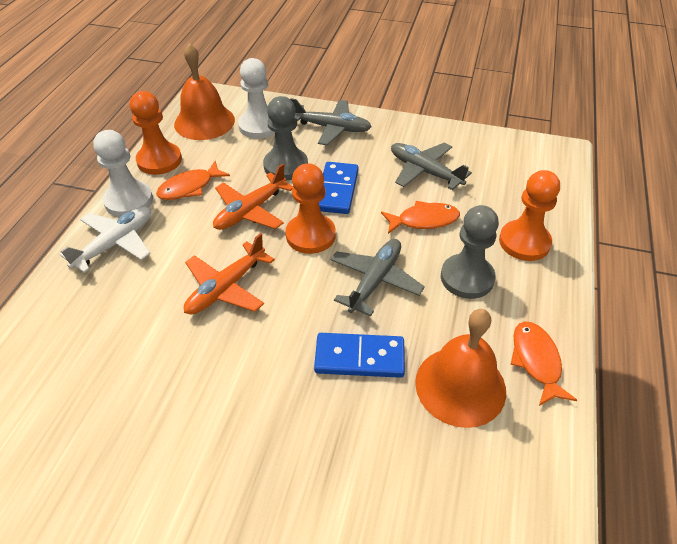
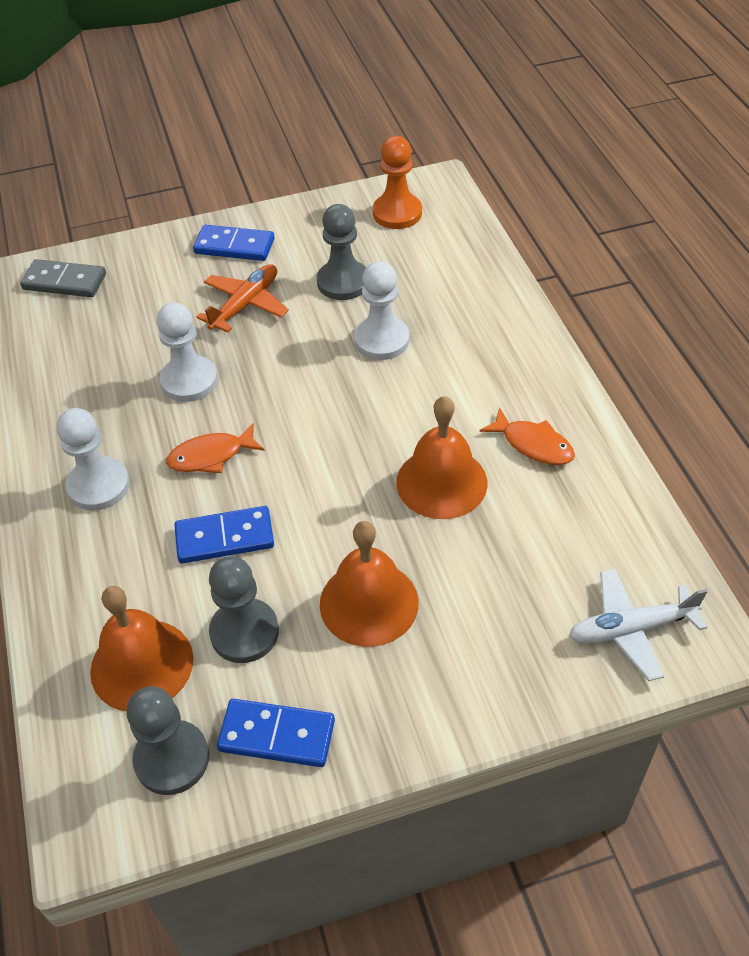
blue domino: [314,333,405,378] [319,162,359,214] = 2 -> [174,506,274,563] [193,225,275,261] [217,699,335,767] = 3
grey domino: none = 0 -> [20,259,106,297] = 1
grey pawn: [263,96,308,180] [441,205,499,299] = 2 -> [126,686,209,795] [209,556,279,663] [317,204,366,300] = 3
grey plane: [290,98,372,145] [330,239,425,316] [391,143,472,190] = 3 -> none = 0
orange bell: [174,43,235,140] [415,309,506,428] = 2 -> [90,586,193,711] [320,521,419,647] [396,396,487,519] = 3
orange fish: [156,161,230,200] [381,201,460,234] [510,321,577,406] = 3 -> [166,423,265,473] [479,408,575,465] = 2
orange pawn: [130,91,182,175] [286,163,336,254] [499,170,560,261] = 3 -> [373,136,422,229] = 1
orange plane: [184,233,275,315] [213,164,293,230] = 2 -> [196,264,289,333] = 1
white pawn: [93,130,153,217] [238,58,275,139] = 2 -> [56,408,130,511] [157,302,218,402] [354,261,410,360] = 3

